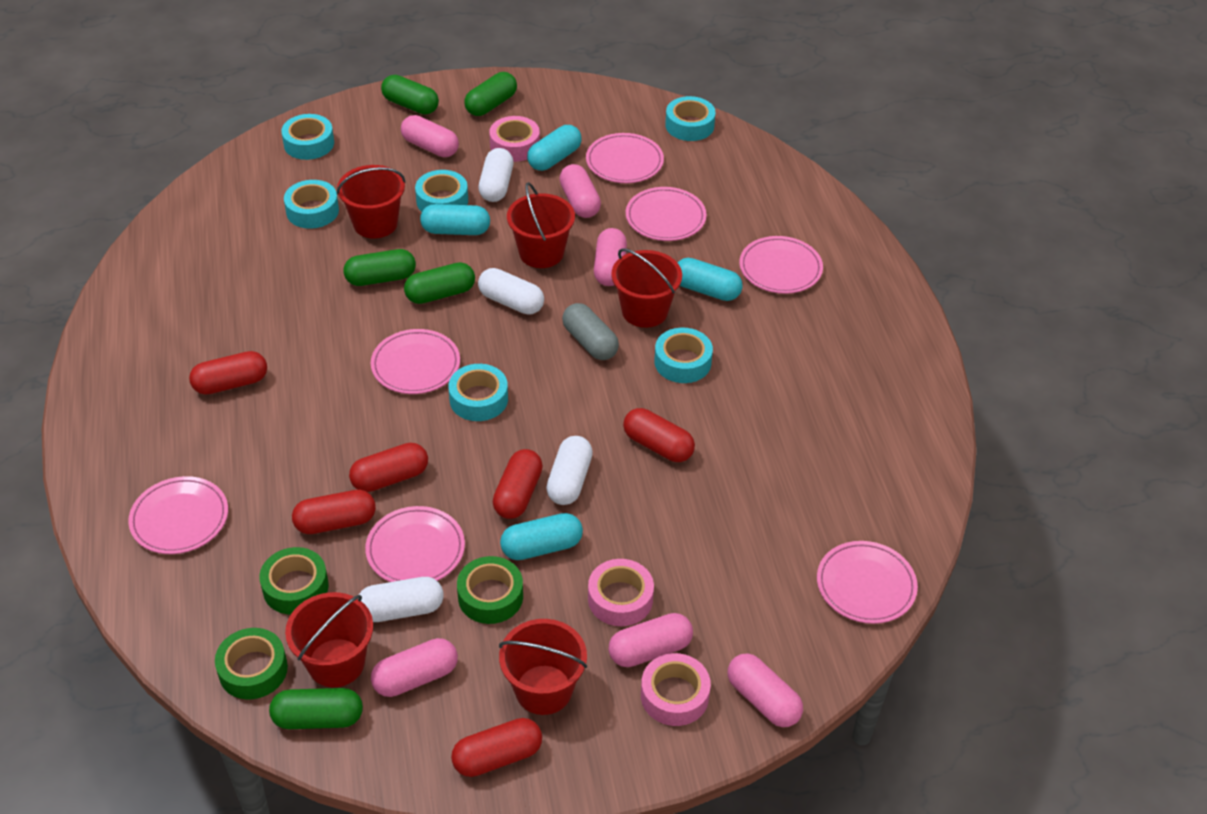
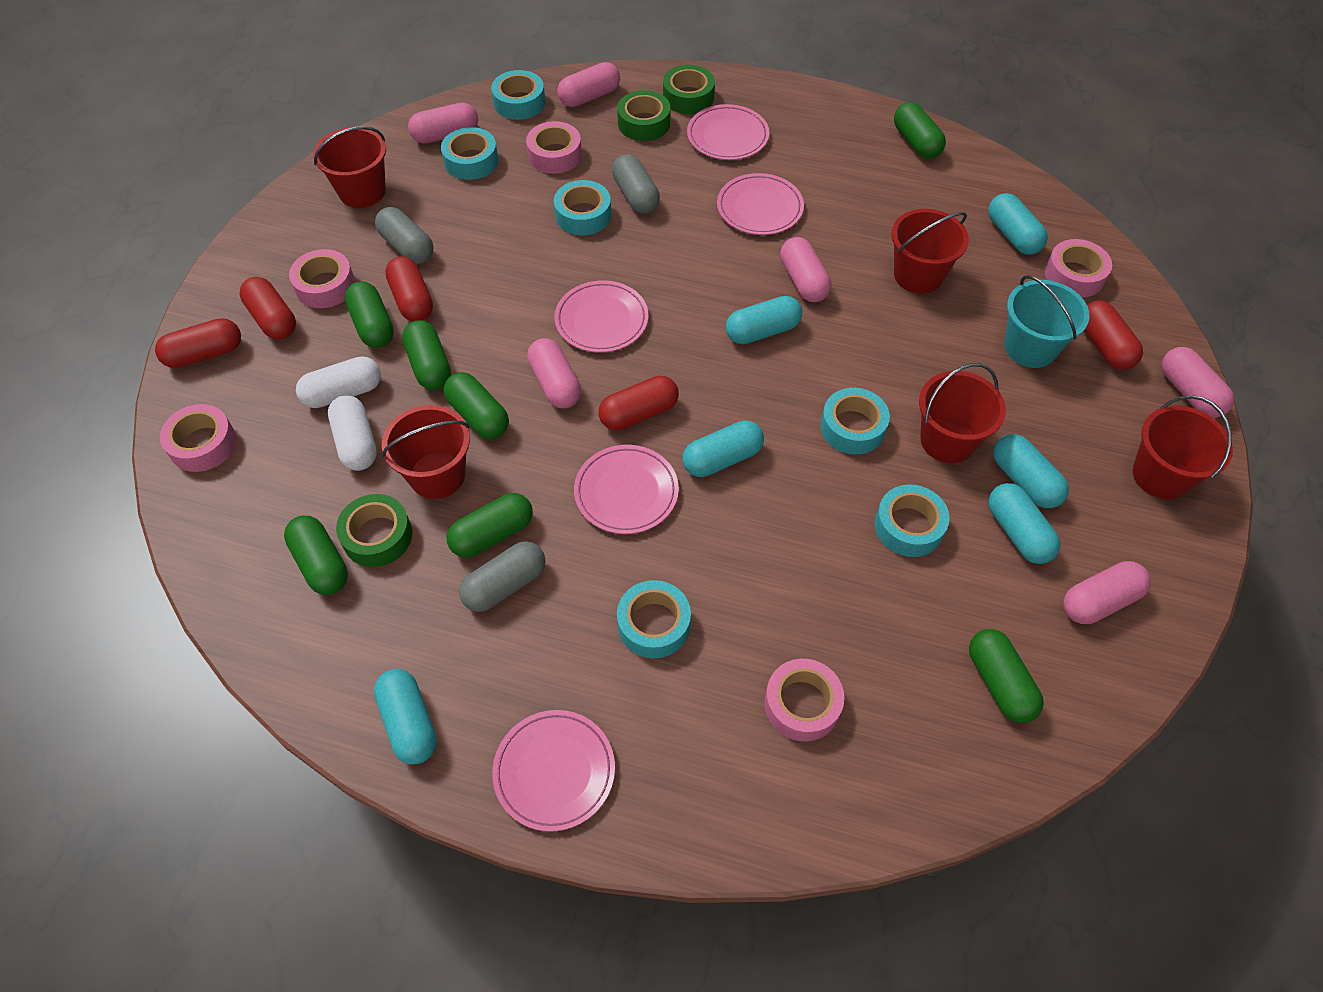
green capsule: [269,688,363,729] [343,249,416,286] [381,75,439,115] [404,262,475,304] [464,72,517,116] = 5 -> [284,516,348,595] [345,281,394,348] [402,320,451,390] [444,372,509,439] [447,493,533,558] [894,102,946,159] [969,629,1044,723] = 7
grey capsule: [562,303,619,360] = 1 -> [375,207,434,264] [459,541,545,612] [612,154,660,214] = 3
pink plate: [128,476,228,554] [365,506,465,582] [371,329,460,394] [586,133,664,183] [626,187,707,241] [739,236,823,294] [817,541,918,624] = 7 -> [492,710,615,832] [554,280,648,353] [574,445,679,534] [687,104,769,160] [717,173,804,235] = 5
pink tape: [489,116,540,162] [588,559,654,626] [641,653,711,726] = 3 -> [160,404,236,472] [289,249,355,308] [526,121,582,174] [764,659,844,741] [1045,239,1112,298] = 5
red capsule: [189,351,267,395] [292,490,376,534] [349,443,428,492] [451,718,542,777] [493,449,543,519] [623,408,695,462] = 6 -> [155,318,241,368] [239,277,296,340] [385,256,433,322] [599,376,679,431] [1084,301,1143,370] = 5
turquoise bucket: none = 0 -> [1005,275,1090,368] = 1
turquoise capsule: [420,204,490,235] [500,513,583,560] [527,125,582,171] [677,258,743,301] = 4 -> [374,669,437,765] [682,420,764,477] [726,296,802,344] [988,193,1048,255] [988,483,1061,564] [993,434,1069,508] = 6
white capsule: [359,577,444,622] [478,268,544,315] [479,148,513,202] [546,436,593,505] = 4 -> [296,356,381,408] [328,395,377,471] = 2

